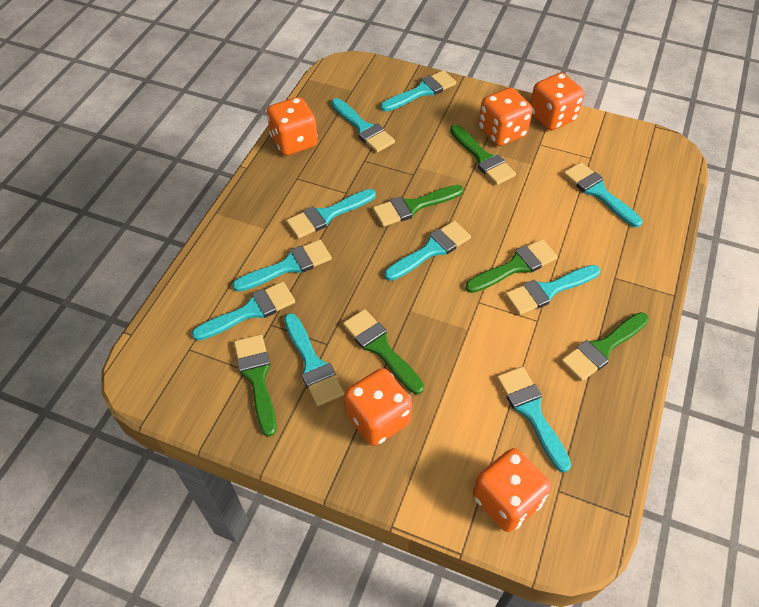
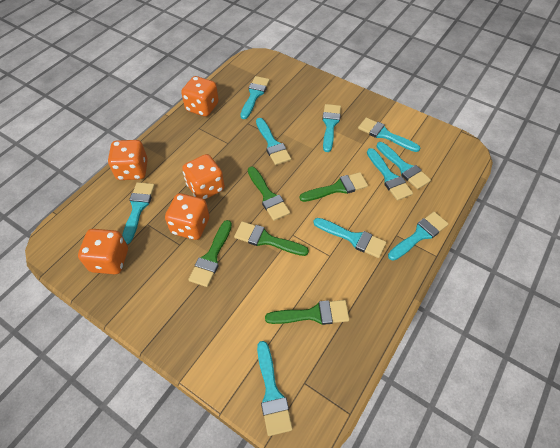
green brush: [234,335,277,437] [343,309,424,394] [373,185,464,227] [450,125,516,185] [465,239,558,293] [561,312,649,382] = 6 -> [188,220,232,287] [234,221,309,256] [248,167,290,221] [265,300,350,325] [300,172,368,202] = 5

